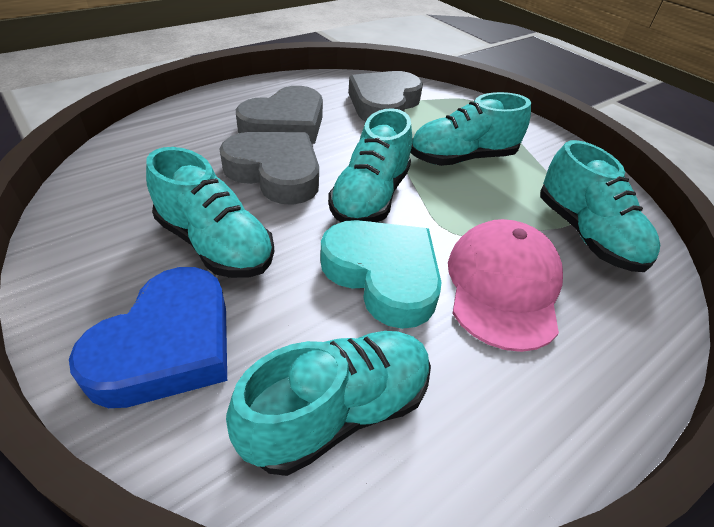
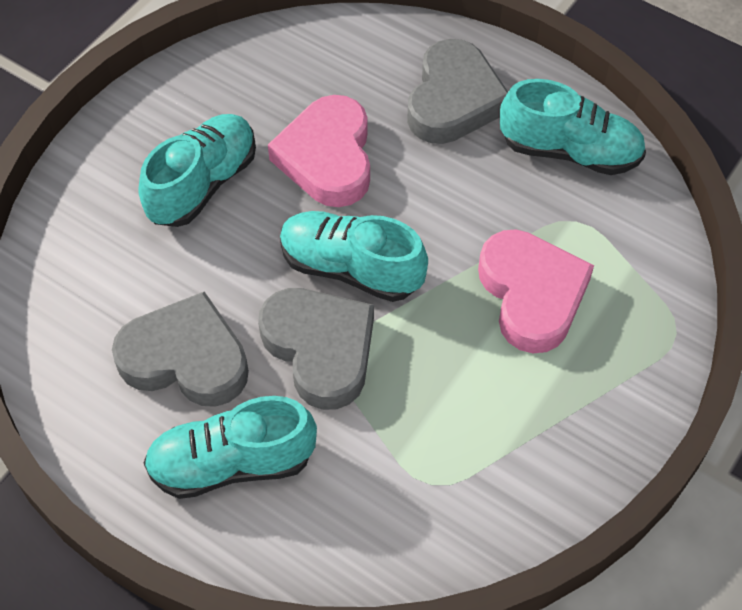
blue heart: [69,267,227,408] = 1 -> none = 0
pink cap: [448,219,563,352] = 1 -> none = 0
pink heart: none = 0 -> [268,95,370,207] [478,229,594,353] = 2
turquoise heart: [320,220,442,329] = 1 -> none = 0
turquoise shoe: [146,147,274,278] [226,331,431,476] [328,108,412,222] [410,92,531,166] [540,140,660,272] = 5 -> [138,114,256,227] [144,396,317,499] [280,211,428,302] [500,79,646,175] = 4

